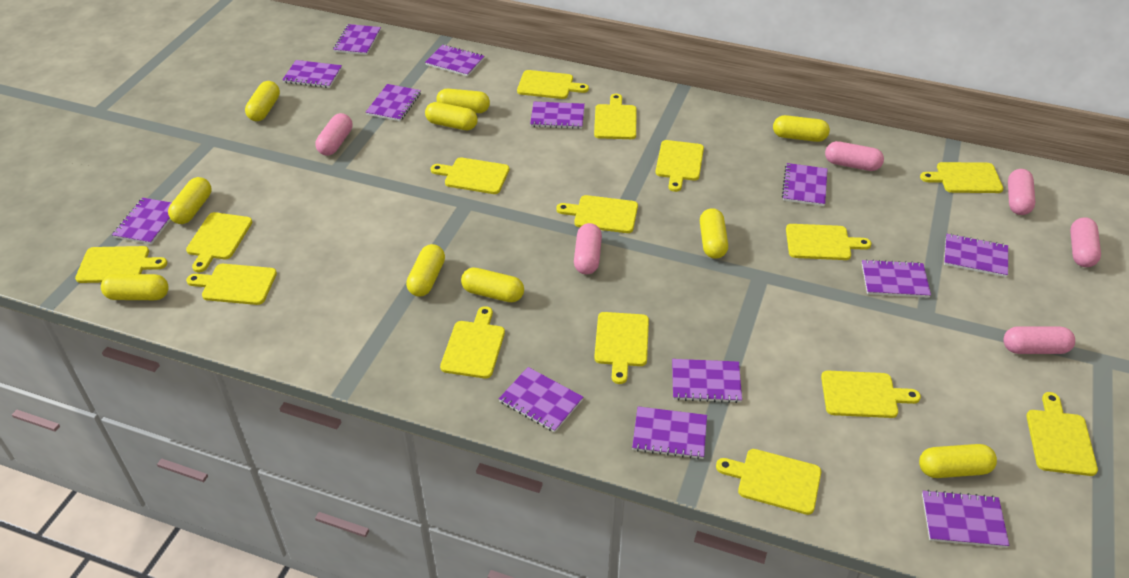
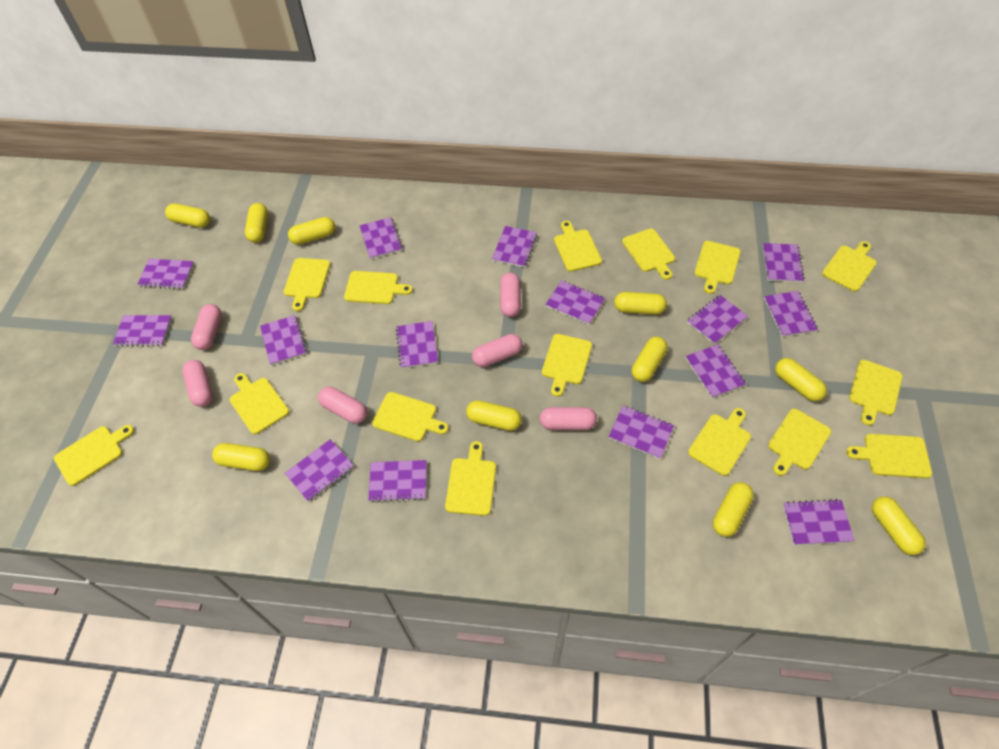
purple notebook: [112,198,172,244] [282,60,342,88] [333,24,381,55] [366,84,421,121] [425,45,485,76] [499,367,583,432] [530,102,585,129] [632,406,707,459] [672,359,742,403] [782,163,828,206] [862,259,931,298] [922,490,1010,548] [944,233,1008,277] = 13 -> [113,315,172,347] [137,259,194,289] [260,315,307,365] [285,439,354,502] [359,217,403,259] [368,460,426,502] [396,321,438,368] [492,226,537,267] [545,280,605,325] [608,405,674,459] [686,344,746,398] [687,295,748,344] [763,243,805,282] [764,291,818,337] [783,499,855,545] = 15

